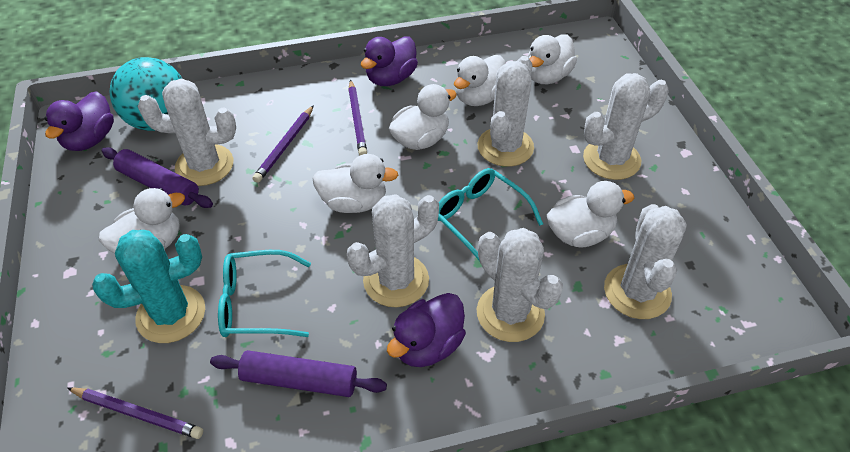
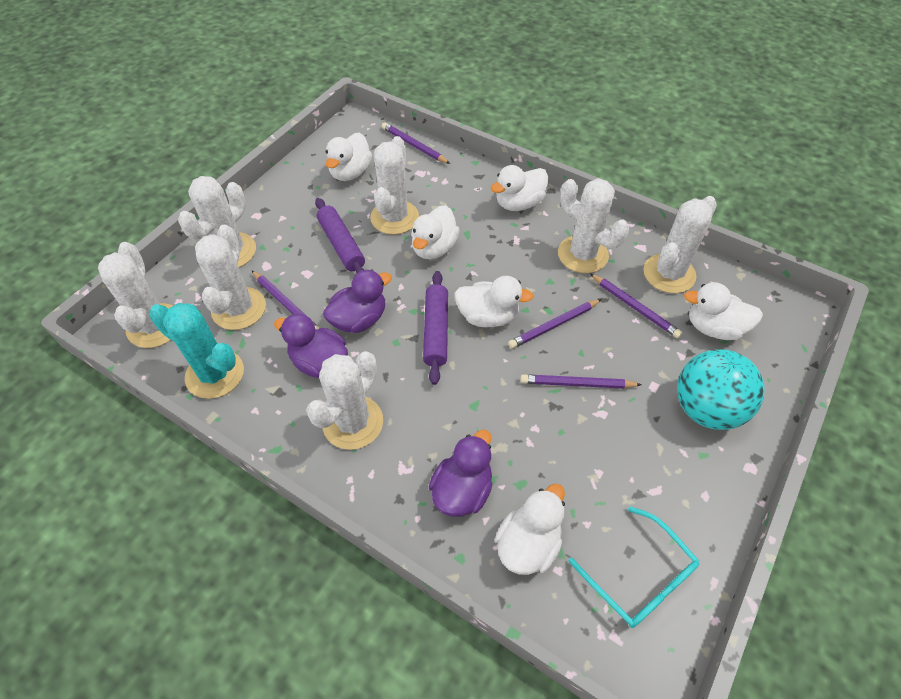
purple pencil: [67,387,203,439] [253,105,314,183] [348,80,367,155] = 3 -> [252,271,319,330] [382,122,450,164] [508,299,602,349] [521,374,642,389] [590,273,682,338] = 5
turquoise glasses: [218,250,311,337] [438,168,543,260] = 2 -> [568,507,699,628] = 1
white cactus: [138,79,236,186] [347,194,439,307] [477,56,534,167] [477,228,563,342] [583,73,668,180] [604,204,687,319] = 6 -> [98,242,173,348] [178,176,256,267] [195,225,266,330] [306,351,383,450] [370,136,419,235] [558,179,629,273] [643,196,717,293] = 7

